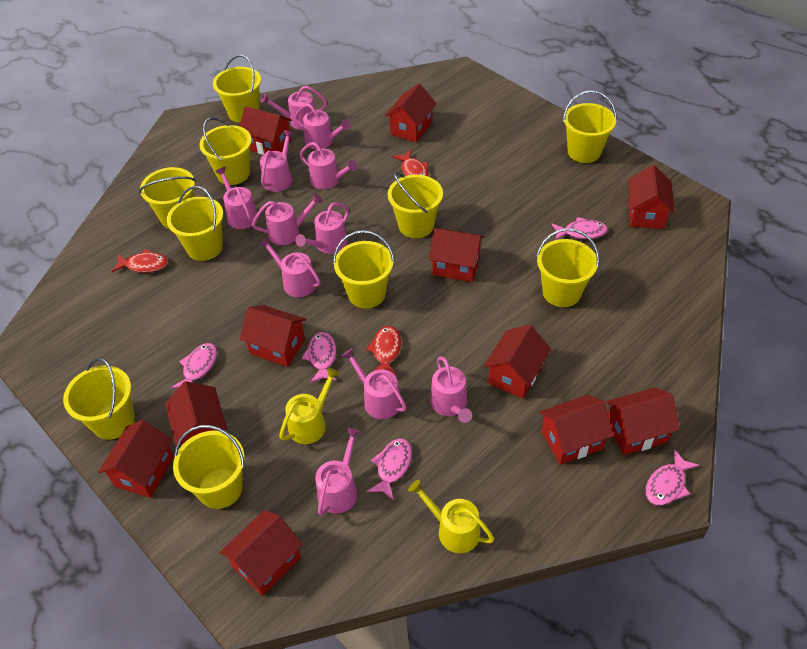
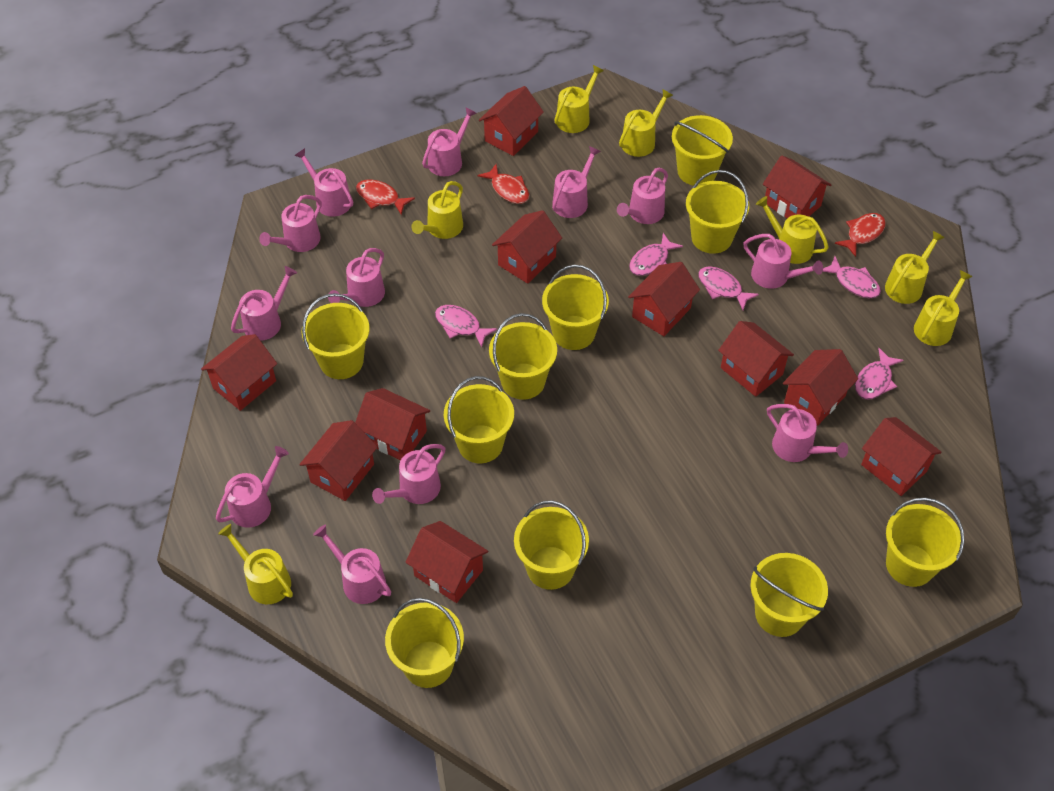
pink watering can: [215,167,258,229] [252,193,323,245] [259,237,321,297] [260,130,294,192] [261,86,327,130] [295,103,351,150] [295,202,349,254] [300,142,358,189] [315,428,361,516] [342,348,406,419] [430,356,472,423] = 11 -> [216,446,289,528] [231,266,297,341] [259,195,321,252] [294,148,353,217] [313,525,391,604] [328,248,385,307] [372,444,446,504] [422,107,476,176] [552,146,601,218] [617,168,668,224] [744,234,823,289] [767,404,848,462] = 12
yellow watering can: [279,368,340,444] [408,480,494,553] = 2 -> [218,524,293,604] [411,181,463,239] [555,65,604,133] [619,89,673,157] [756,196,829,264] [885,231,945,304] [914,270,973,346] = 7

